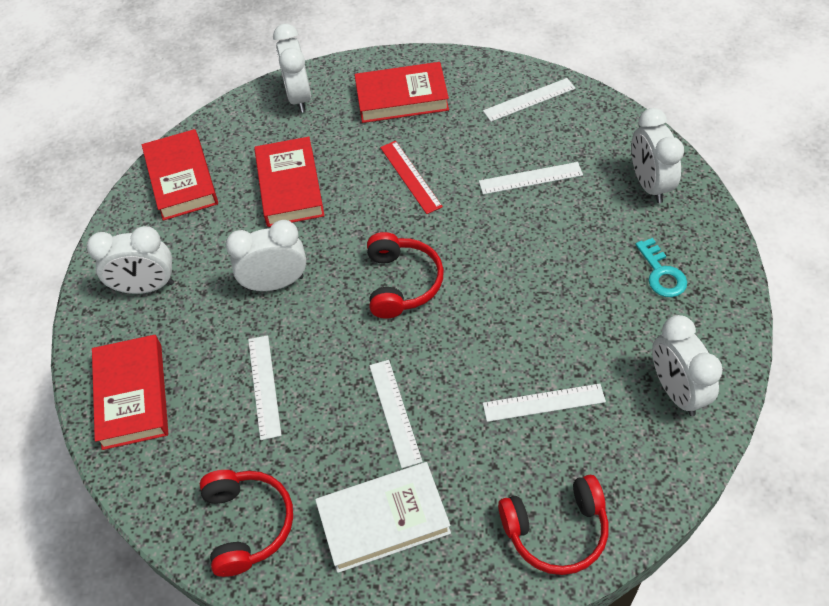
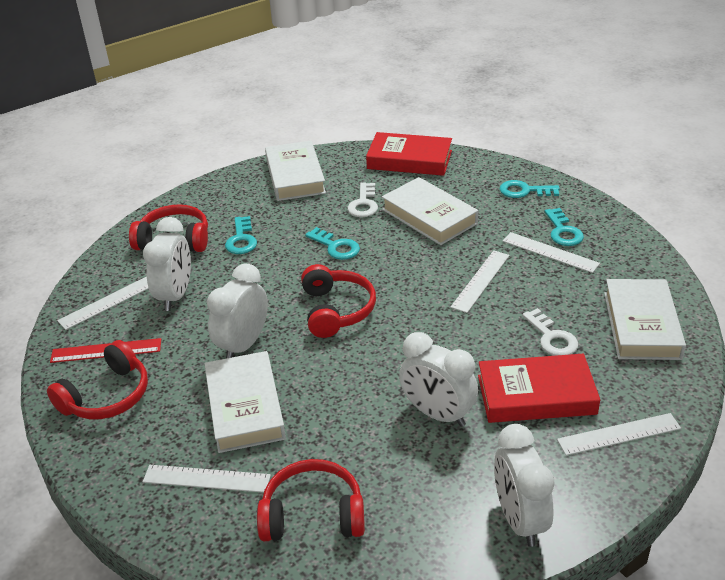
red book: [92,335,168,450] [142,129,218,221] [254,137,325,227] [355,62,449,123] = 4 -> [366,132,452,176] [478,354,600,423] = 2
red headphones: [200,470,293,577] [367,232,444,319] [498,475,609,575] = 3 -> [47,340,148,419] [129,204,208,252] [257,459,365,541] [301,264,376,338] = 4
turquoise key: [635,238,687,297] = 1 -> [225,216,257,254] [305,227,360,260] [500,180,560,198] [544,208,584,246] = 4
white book: [315,462,451,573] = 1 -> [204,351,286,453] [265,141,326,201] [382,177,478,245] [604,279,686,360] = 4
white clock: [87,226,174,294] [226,220,306,292] [273,24,311,113] [631,108,684,203] [652,315,723,416] = 5 -> [143,217,191,311] [207,263,268,359] [399,332,478,427] [494,424,555,547] = 4
white key: none = 0 -> [347,182,378,217] [522,308,578,356] = 2

